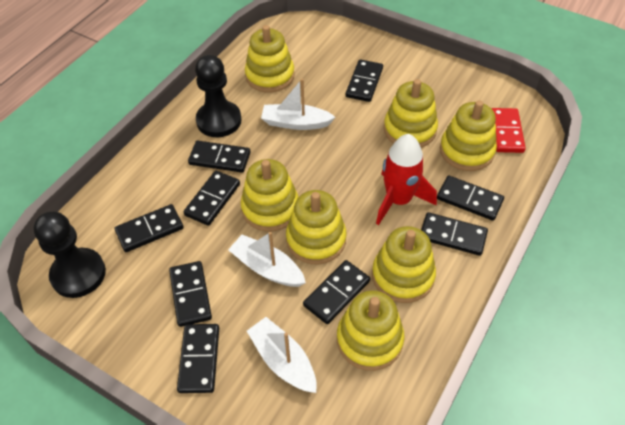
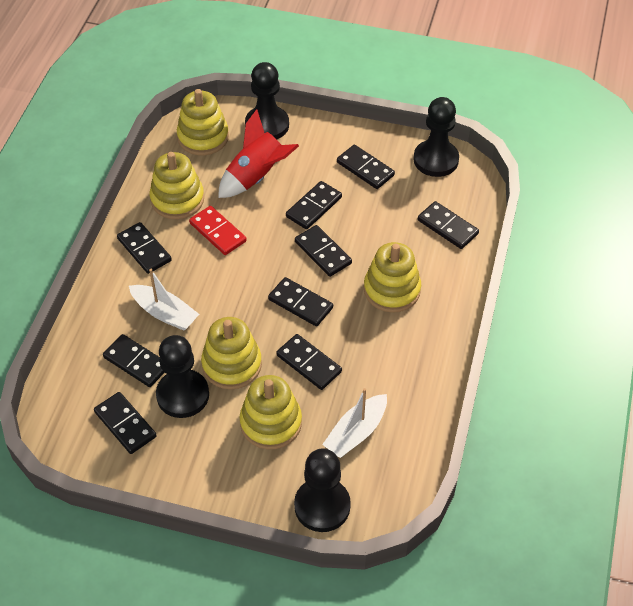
black pawn: [33,211,106,298] [195,55,242,137] = 2 -> [156,335,209,418] [245,62,289,139] [294,448,351,532] [413,97,459,177] = 4
white boat: [228,232,306,287] [247,317,317,393] [261,78,336,130] = 3 -> [129,269,199,331] [322,388,387,458] = 2
yellow stacking toy: [241,159,298,232] [245,25,295,93] [286,190,346,264] [337,290,405,371] [372,226,436,303] [384,79,438,148] [440,100,497,171] = 7 -> [150,152,204,219] [177,89,229,155] [201,317,262,390] [240,375,302,449] [364,242,421,313] = 5

